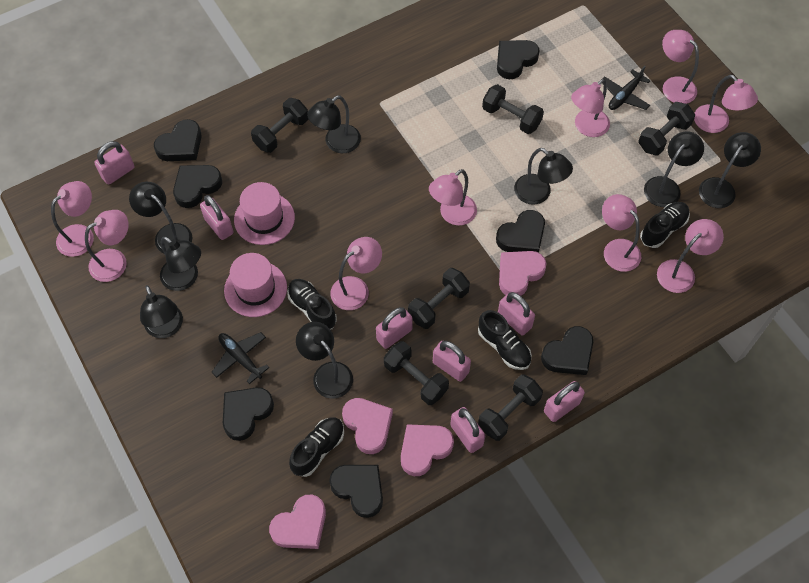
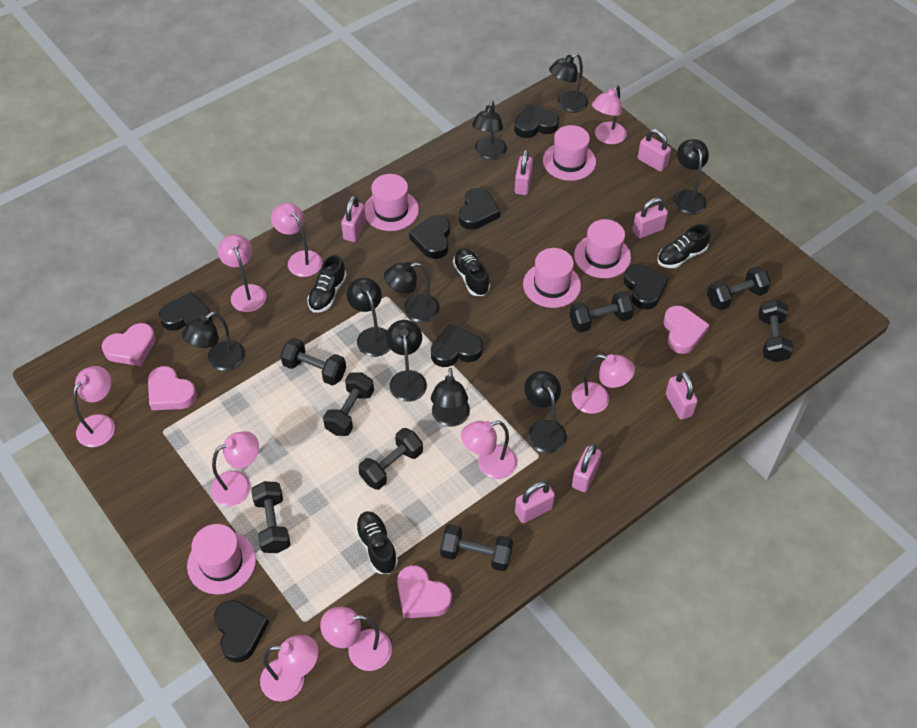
black dumbbell: [251,98,308,153] [384,341,449,405] [408,268,470,329] [478,374,543,441] [482,84,544,134] [638,102,695,156] = 6 -> [251,481,291,553] [280,338,346,386] [323,372,374,436] [358,428,423,490] [440,524,513,571] [569,291,634,333] [707,266,771,310] [758,299,793,362] = 8
black lamp: [129,182,192,254] [140,285,183,338] [160,236,201,291] [296,322,353,399] [307,95,361,153] [514,148,573,205] [644,132,704,207] [699,132,761,208] = 8 -> [182,312,245,371] [347,278,390,357] [384,262,439,323] [386,320,427,402] [431,368,470,427] [472,101,507,160] [524,371,567,453] [549,53,588,113] [673,139,709,215] = 9
black plane: [212,332,269,384] [602,66,651,110] = 2 -> none = 0
pink hat: [224,253,287,317] [234,182,295,245] = 2 -> [187,524,256,594] [365,174,419,231] [523,248,581,308] [543,125,596,181] [574,219,631,278] = 5

